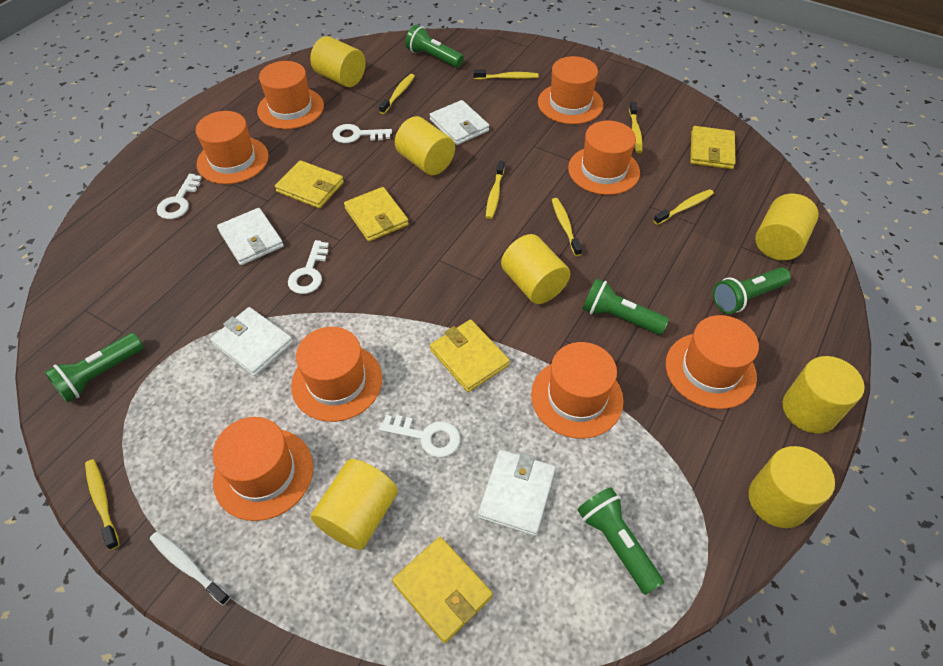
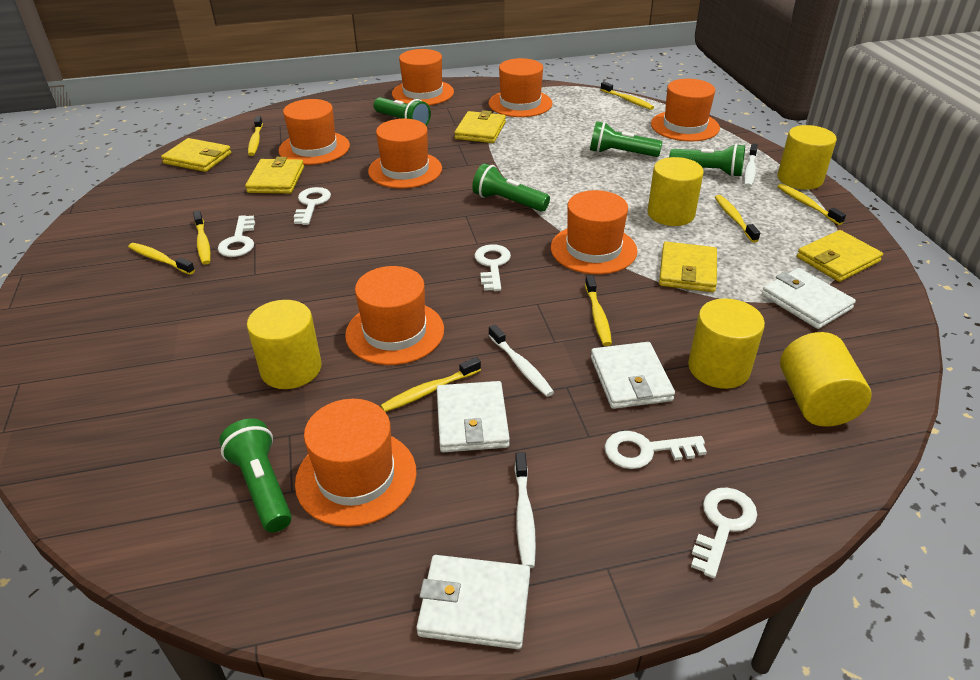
white key: [157,174,202,219] [288,240,329,294] [332,124,392,143] [379,415,460,458] = 4 -> [218,215,255,257] [294,187,331,225] [474,244,511,291] [605,431,707,469] [691,488,757,578] = 5
white toothbrush: [150,532,230,605] = 1 -> [489,324,554,397] [514,452,536,568] [744,143,758,187] = 3
yellow cylinder: [310,36,365,87] [311,459,398,550] [395,116,455,175] [501,234,570,304] [749,446,835,528] [755,194,819,260] [783,356,864,434] = 7 -> [247,300,321,389] [647,157,704,226] [688,298,765,389] [778,125,837,190] [780,332,872,427] = 5
yellow toothbrush: [85,459,120,550] [379,74,415,114] [473,69,538,80] [486,160,505,219] [552,198,582,256] [629,102,643,153] [653,189,714,225] = 7 -> [128,243,195,275] [193,211,211,265] [248,116,263,156] [380,357,481,412] [585,275,612,346] [600,82,654,110] [715,195,760,243] [777,184,846,225] = 8

